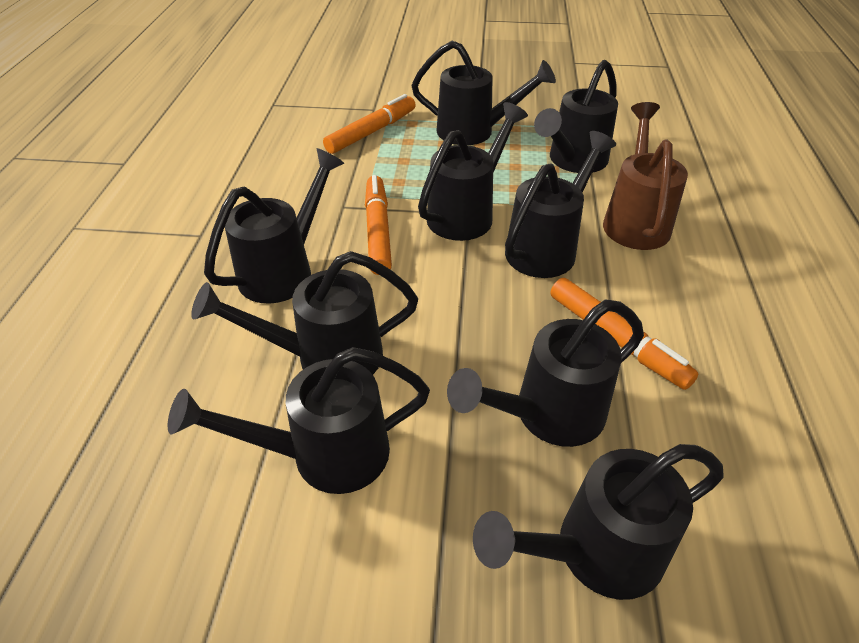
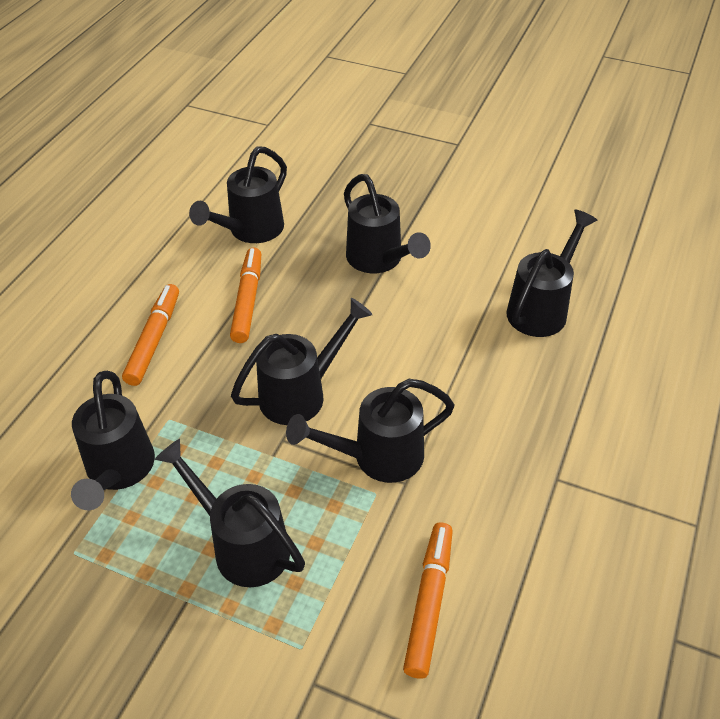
black watering can: [168,347,430,494] [191,251,418,375] [204,148,344,304] [411,40,556,145] [418,102,528,241] [447,300,644,447] [473,444,724,600] [505,131,616,278] [534,60,618,173] = 9 -> [71,371,155,510] [155,439,305,587] [189,146,287,243] [231,298,373,425] [286,379,455,483] [344,174,431,273] [506,210,597,337] = 7
brown watering can: [603,102,688,250] = 1 -> none = 0

